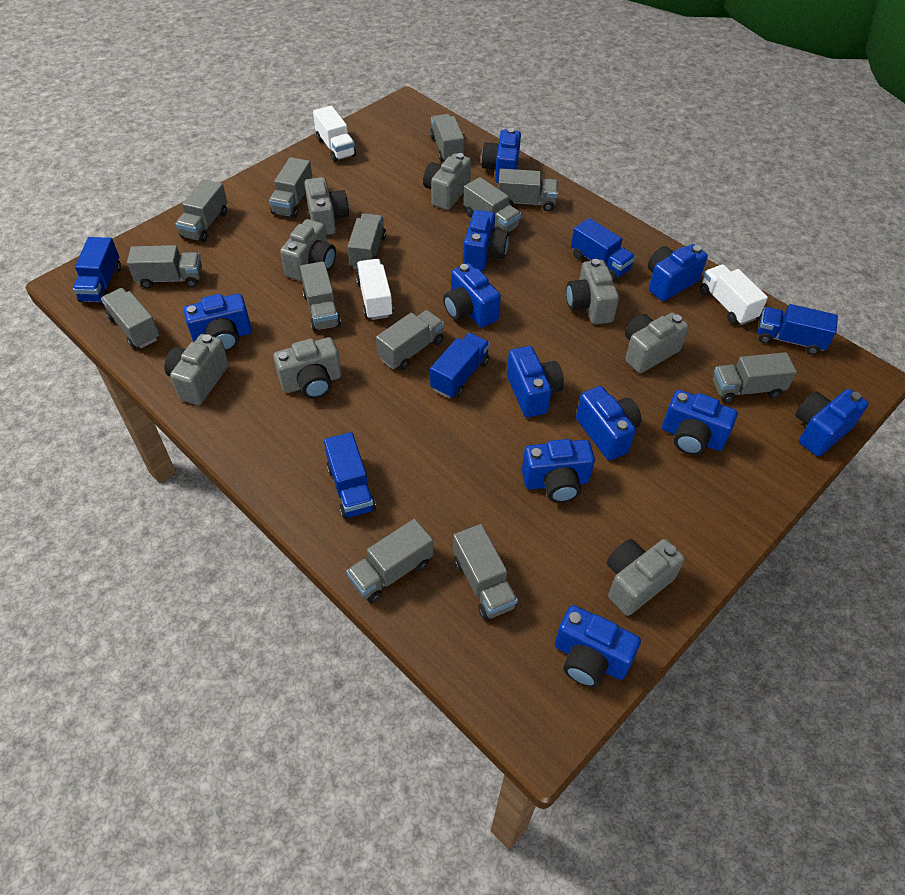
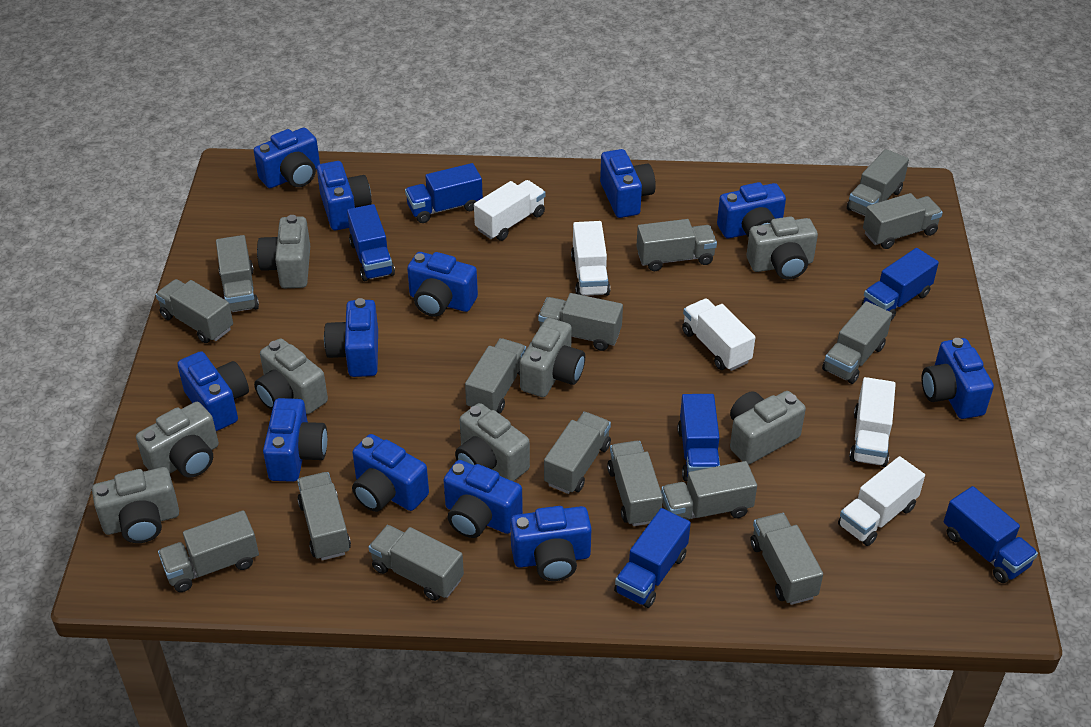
blue camera: [184,294,252,352] [443,263,501,328] [463,210,509,271] [481,128,521,183] [507,346,564,418] [522,439,595,503] [555,605,641,688] [576,386,641,460] [648,244,708,301] [662,390,738,455] [795,389,869,456] = 11 -> [177,351,249,431] [254,128,320,188] [263,398,327,482] [317,161,372,230] [324,298,378,377] [352,434,429,512] [407,252,478,317] [444,460,523,538] [510,506,592,581] [600,149,656,218] [717,182,786,238] [922,338,994,419] = 12
blue truck: [73,237,121,302] [324,432,376,519] [430,333,490,398] [571,218,636,281] [758,304,838,355] = 5 -> [347,204,395,281] [405,163,483,223] [614,508,691,608] [678,394,720,481] [862,248,939,321] [944,486,1038,583] = 6
grey truck: [101,288,159,349] [127,245,202,289] [176,179,227,242] [269,157,313,218] [300,261,341,332] [346,519,433,603] [347,213,386,269] [376,310,444,370] [430,114,464,161] [453,524,518,620] [463,177,521,232] [498,169,558,211] [713,352,797,403] = 13 -> [156,279,233,343] [158,510,259,592] [216,235,259,312] [297,472,351,561] [369,525,464,601] [465,338,526,414] [538,293,623,351] [544,412,611,494] [607,441,663,526] [636,219,717,271] [661,461,757,521] [751,513,823,605] [822,301,892,384] [847,149,909,216] [863,193,943,249] = 15
white truck: [313,106,356,162] [356,259,394,320] [700,264,768,325] = 3 -> [474,180,545,241] [571,221,610,296] [682,298,755,371] [838,456,925,546] [849,377,896,467] = 5

